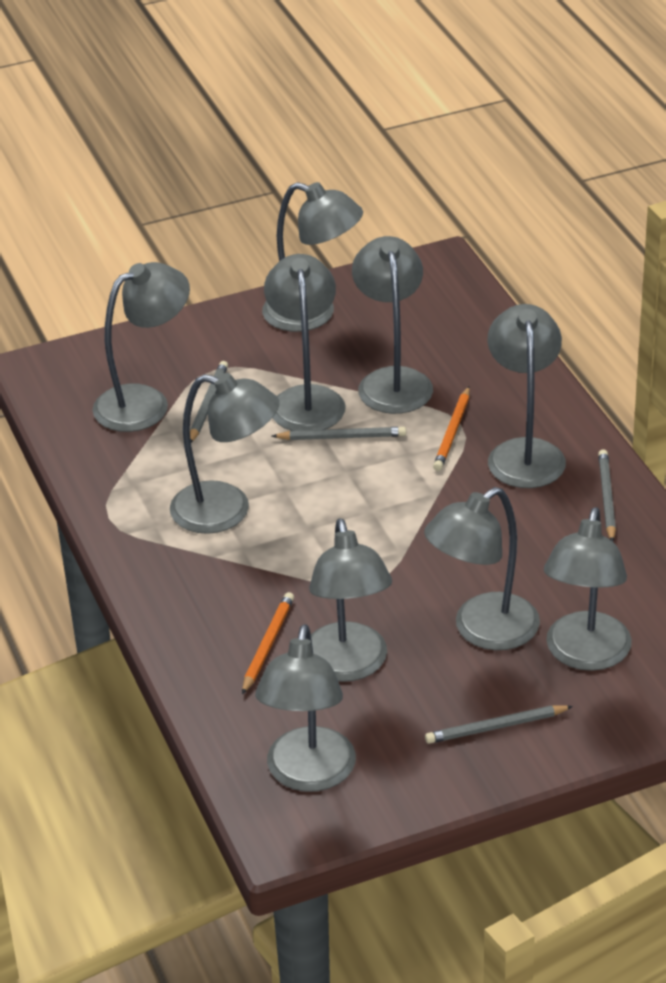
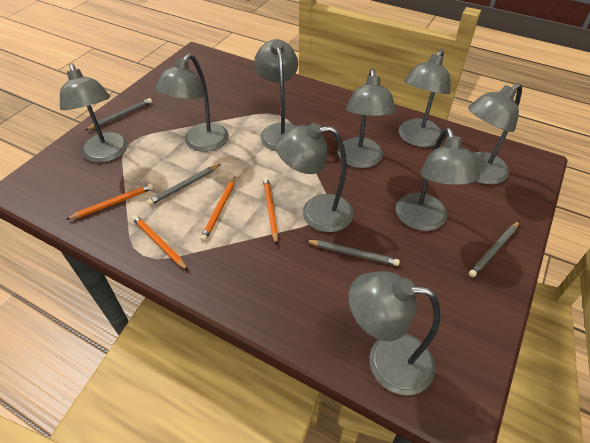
grey lamp: [92,262,190,432] [170,373,279,534] [255,624,356,792] [262,182,363,332] [264,254,346,431] [309,518,392,682] [352,236,433,414] [424,487,540,650] [487,304,566,488] [544,507,632,671] = 10 -> [60,64,128,163] [155,53,229,152] [254,39,298,151] [275,123,354,232] [338,69,396,168] [348,271,441,395] [396,128,480,231] [399,49,451,147] [468,83,522,185] = 9
orange pencil: [242,592,294,694] [433,386,470,471] = 2 -> [66,184,154,220] [132,215,188,270] [200,176,236,242] [263,177,278,245] = 4

